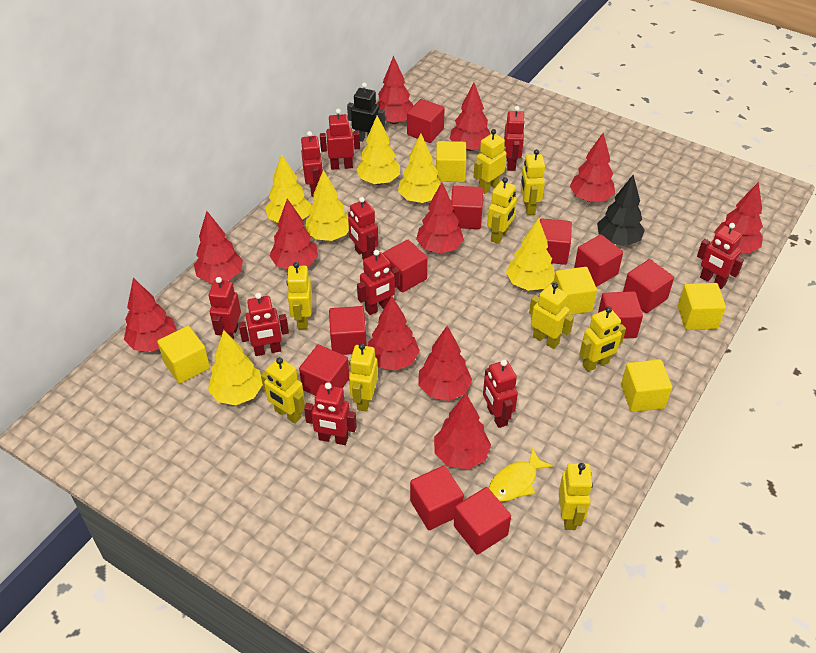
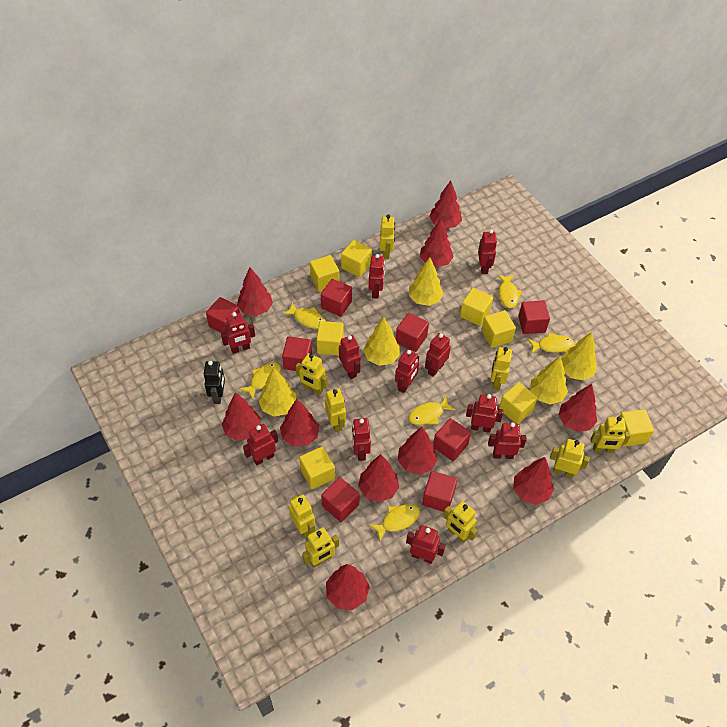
black tree: [597,175,645,246] = 1 -> none = 0
red cube: [299,345,349,396] [329,306,367,355] [383,240,428,293] [407,99,445,143] [410,465,464,530] [451,186,483,229] [454,487,511,555] [540,218,572,265] [574,234,623,287] [598,291,643,339] [623,259,674,313] = 11 -> [206,297,240,333] [282,336,312,371] [321,279,352,317] [321,477,360,522] [396,313,429,352] [422,471,457,512] [433,418,471,461] [518,300,550,334] = 8
red robot: [209,277,241,339] [238,293,289,356] [301,131,323,197] [304,382,357,445] [320,109,360,170] [348,197,378,260] [357,250,399,315] [483,360,518,428] [504,106,525,171] [697,223,744,289] = 10 -> [221,312,255,354] [243,424,278,465] [339,335,361,379] [352,418,371,461] [369,254,385,299] [395,349,419,393] [406,525,446,564] [425,333,451,377] [466,394,504,433] [478,229,497,274] [488,423,527,459] = 11
red tree: [124,278,177,352] [194,211,243,283] [269,198,318,269] [368,296,420,371] [376,56,413,124] [416,182,464,254] [418,326,472,401] [434,393,491,469] [450,83,490,151] [570,133,615,202] [714,182,763,253] = 11 -> [222,392,261,441] [237,267,273,316] [280,399,319,447] [326,564,370,610] [358,454,399,502] [398,427,438,475] [420,219,454,267] [429,180,462,228] [513,457,554,505] [558,384,597,432] = 10
yellow cube: [157,326,210,384] [436,141,466,182] [554,267,597,315] [621,359,672,412] [678,283,726,330] = 5 -> [299,446,335,489] [310,255,339,291] [316,321,344,356] [341,240,372,277] [460,288,493,326] [481,310,516,348] [499,382,538,424] [620,409,654,446] = 8
yellow fish: [489,448,554,502] = 1 -> [239,362,281,399] [282,302,326,329] [369,504,420,541] [408,396,456,425] [497,274,522,308] [528,333,575,354] = 6
yellow tree: [208,330,263,405] [265,154,312,223] [305,170,349,241] [356,116,400,185] [398,134,441,203] [506,218,555,291] = 6 -> [258,368,296,416] [363,317,400,366] [409,257,444,306] [530,356,568,405] [561,332,597,381] = 5

